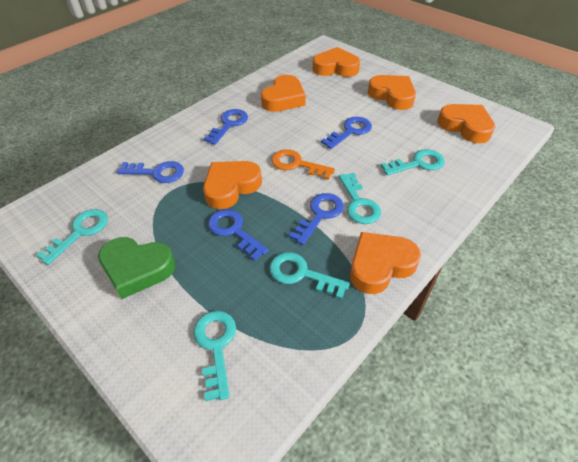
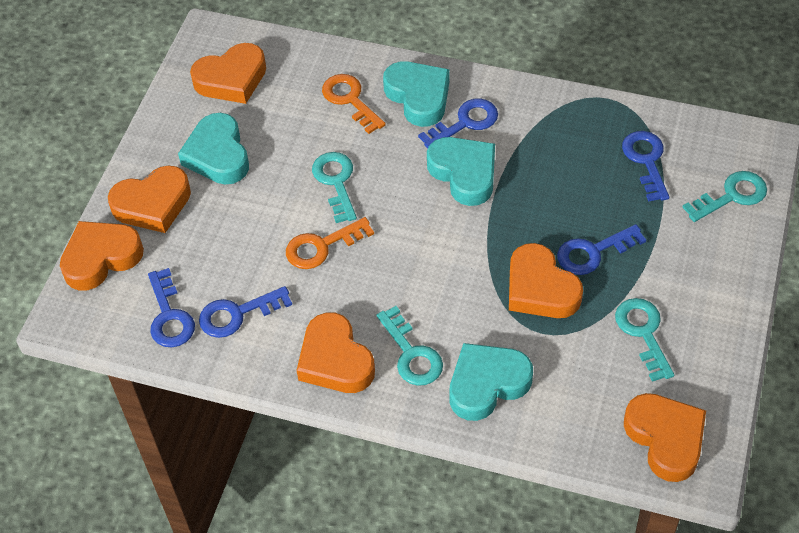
green heart: [98,237,176,299] = 1 -> none = 0
orange key: [271,149,335,180] = 1 -> [286,217,374,269] [322,74,386,134] = 2
turquoise heart: none = 0 -> [178,113,249,184] [383,61,450,127] [427,137,495,206] [450,343,533,421] = 4
turquoise key: [36,209,108,265] [193,311,236,401] [269,252,350,299] [339,173,381,224] [381,149,445,176] = 5 -> [312,152,357,223] [377,306,443,386] [615,298,674,382] [682,171,767,222] = 4

